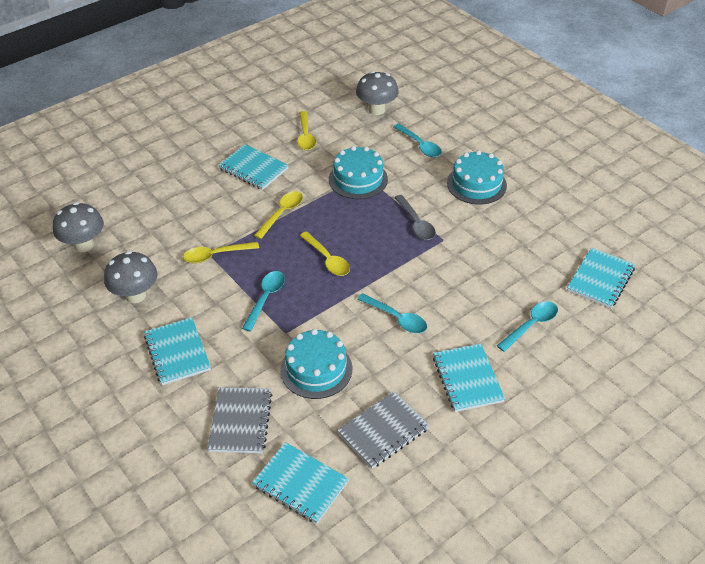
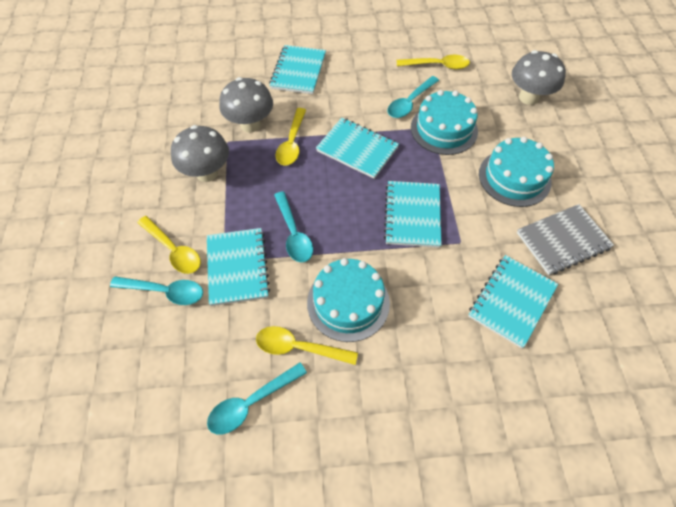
grey notebook: [208,387,272,453] [337,391,430,469] = 2 -> [517,204,614,275] = 1
grey spoon: [394,195,436,240] = 1 -> none = 0

